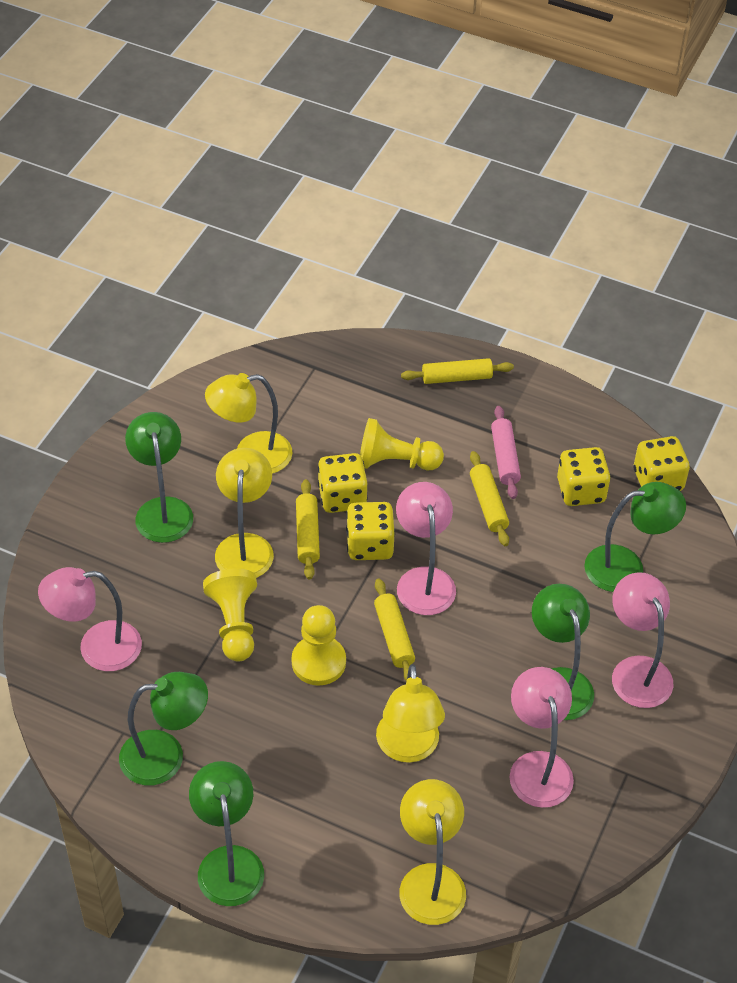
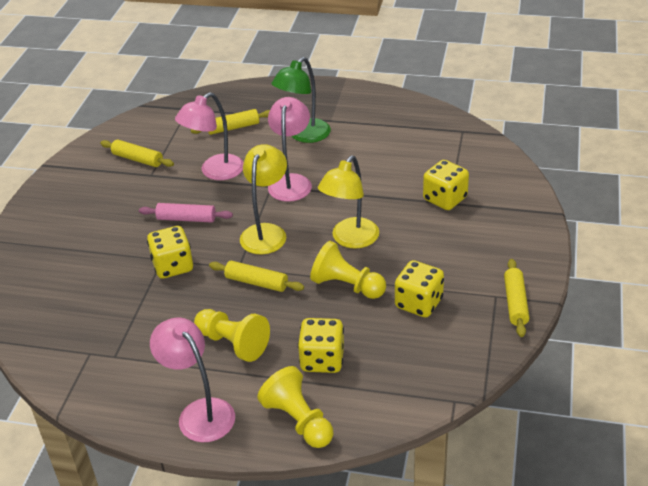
green lamp: [119,672,208,786] [125,412,193,543] [189,761,264,906] [532,584,594,720] [584,482,686,592] = 5 -> [271,57,331,143] = 1
pink lamp: [38,567,142,671] [396,482,456,615] [510,667,574,808] [612,572,674,708] = 4 -> [150,318,235,443] [175,92,244,180] [268,97,312,202] = 3
yellow lamp: [205,373,293,474] [215,448,274,578] [376,664,445,763] [399,779,466,925] = 4 -> [240,144,287,254] [318,155,379,249] = 2

